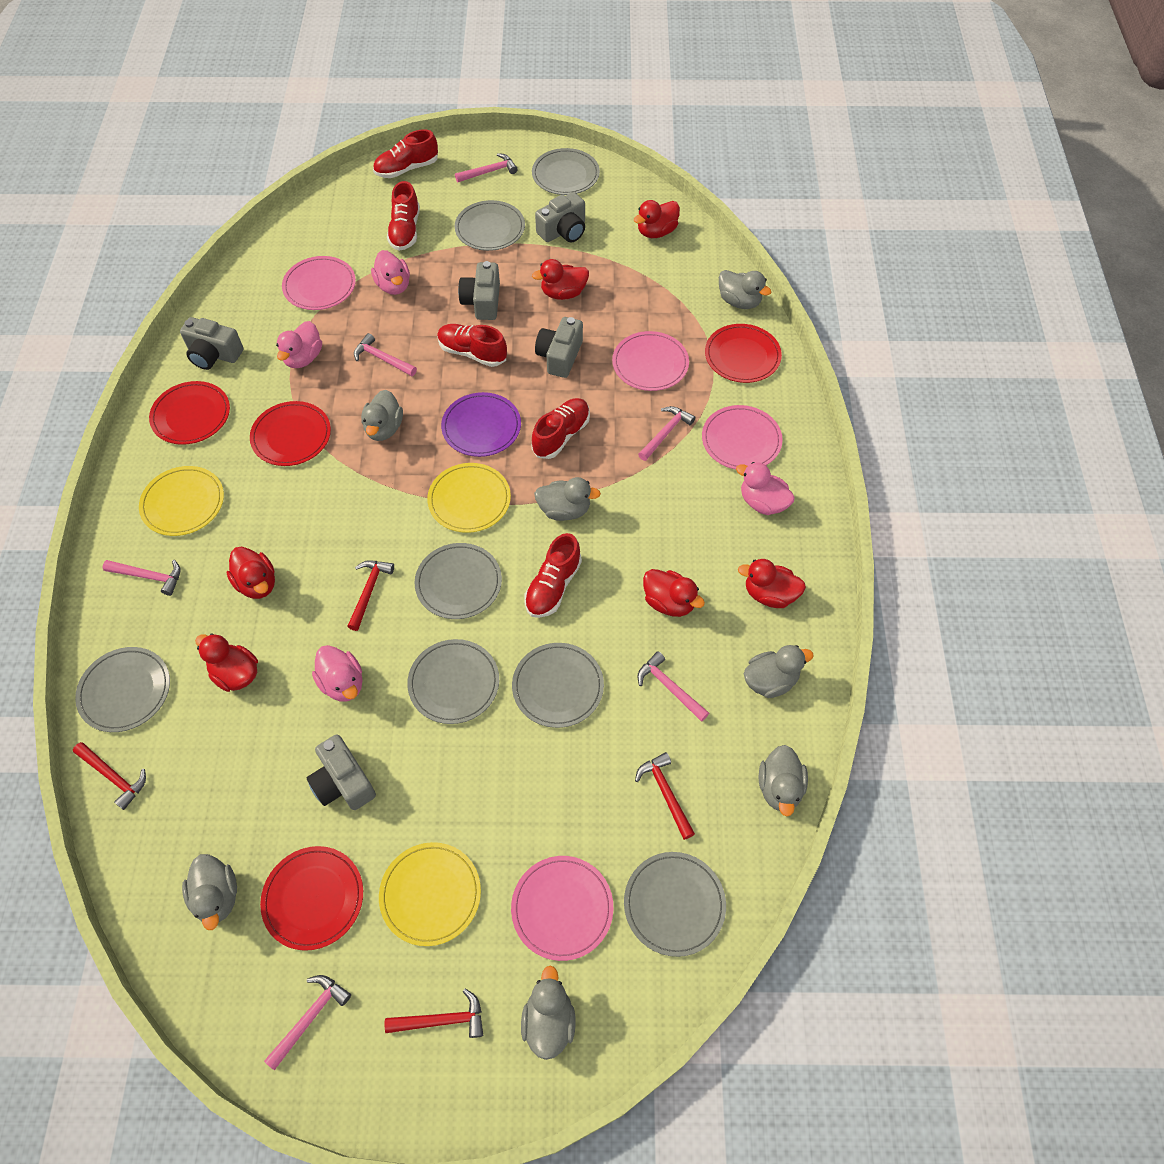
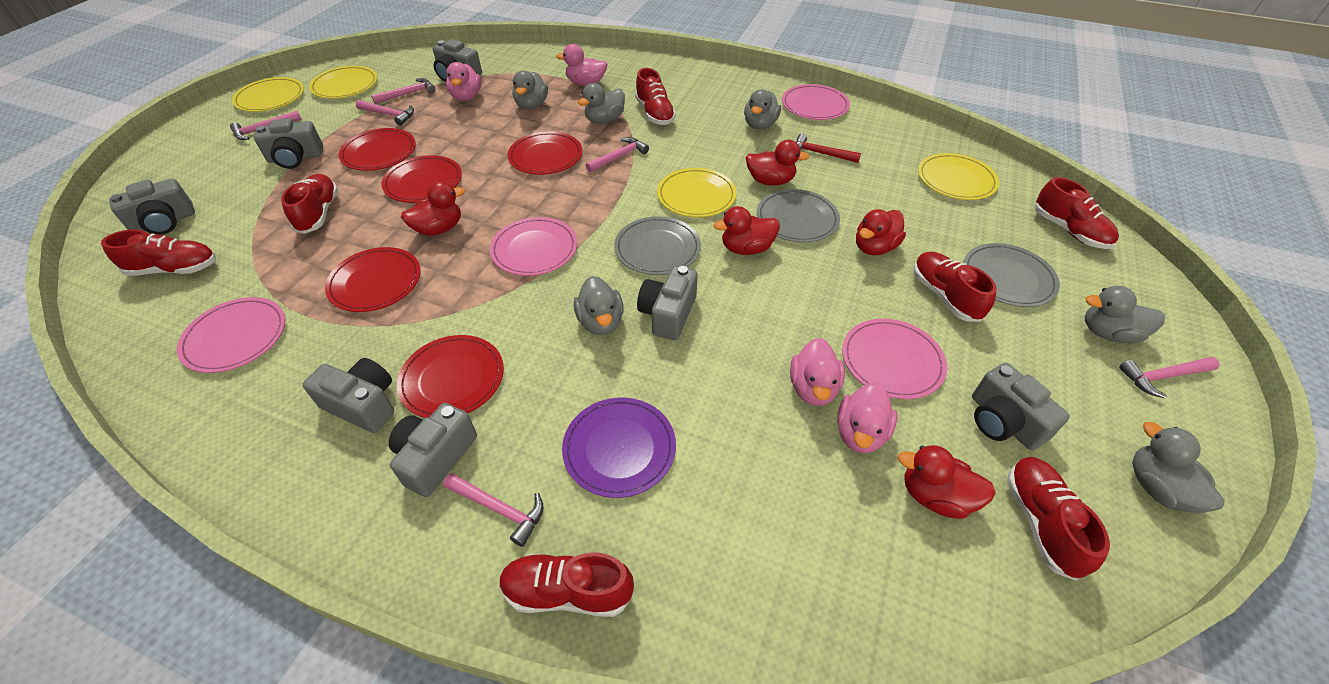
grey camera: [180,317,243,370] [307,734,376,810] [458,261,500,320] [535,192,585,242] [535,317,583,378] = 5 -> [109,178,195,235] [254,118,323,169] [302,358,394,433] [389,403,477,497] [433,39,482,82] [637,266,698,340] [972,363,1070,450] = 7
grey duck: [182,854,237,930] [361,390,403,441] [521,966,576,1060] [534,477,601,521] [719,270,772,309] [744,645,814,698] [759,745,808,817] = 7 -> [513,70,548,110] [574,276,624,335] [578,83,625,124] [744,89,781,130] [1085,286,1165,343] [1132,422,1225,513] = 6
grey plate: [75,647,170,732] [407,639,499,724] [414,543,502,619] [455,200,525,251] [512,643,604,728] [532,148,600,195] [624,852,726,957] = 7 -> [614,216,701,275] [757,189,840,243] [963,243,1060,307] = 3
red duck: [195,633,258,692] [226,547,275,599] [532,259,589,300] [634,200,680,238] [643,569,705,617] [738,559,806,608] = 6 -> [401,181,465,236] [714,206,780,255] [746,140,809,185] [856,209,906,255] [898,445,996,519] = 5
red hammer: [73,742,146,810] [347,560,394,631] [385,989,483,1038] [635,752,695,840] = 4 -> [796,134,861,163] = 1
red plate: [149,381,230,445] [250,401,331,466] [260,846,363,951] [705,324,782,383] = 4 -> [325,247,421,312] [339,128,416,171] [381,155,462,203] [397,335,504,418] [508,131,582,175] = 5
red shoe: [373,129,438,178] [387,181,420,251] [437,324,507,367] [524,533,582,618] [531,398,590,459] = 5 -> [101,230,216,276] [281,174,338,234] [499,552,634,617] [635,68,676,125] [913,252,997,322] [1007,457,1110,581] [1034,177,1119,249] = 7
yellow plate: [139,466,224,536] [379,842,481,946] [427,463,511,533] = 3 -> [232,77,304,112] [309,66,377,99] [657,168,737,217] [918,153,999,200] = 4

